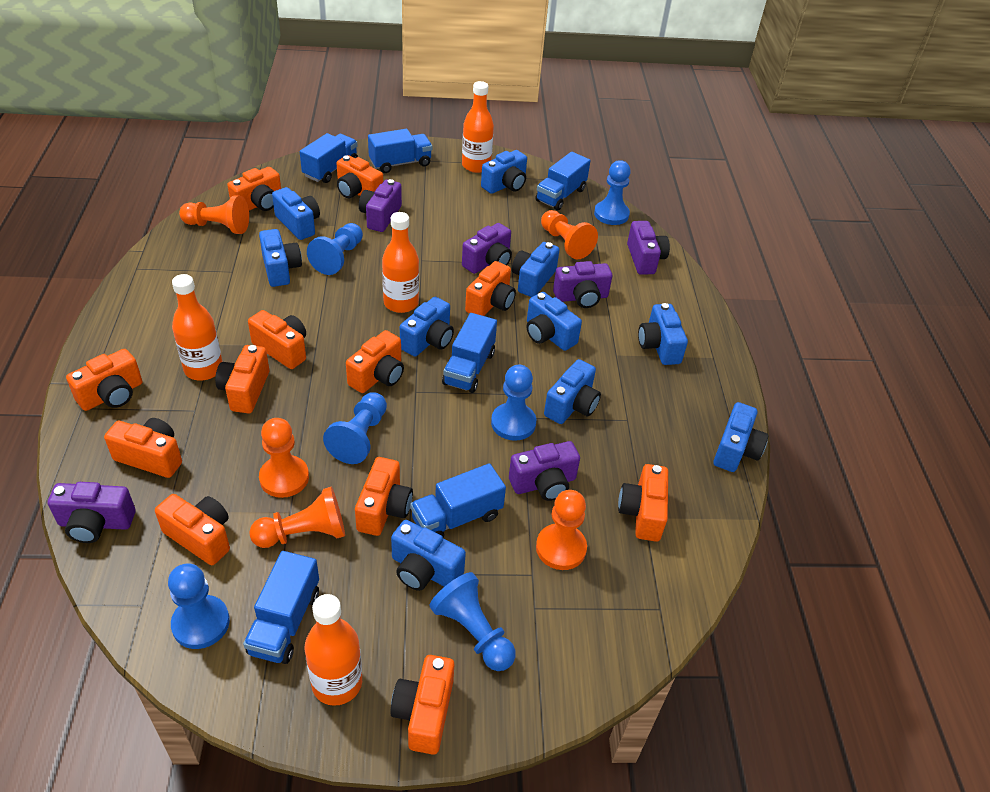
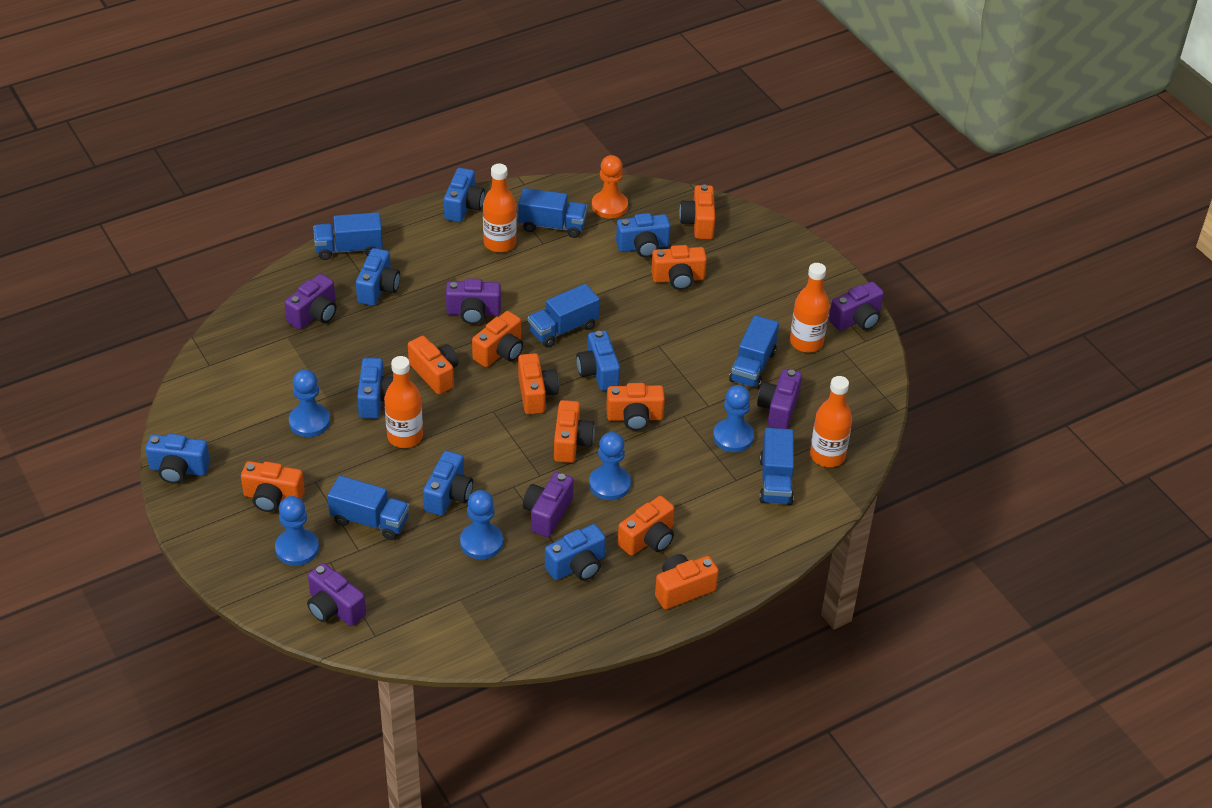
blue camera: [259,229,302,287] [272,187,320,240] [391,520,466,591] [400,297,454,357] [481,150,527,194] [512,242,560,297] [526,292,582,351] [544,359,601,424] [638,303,688,365] [714,402,769,472] = 10 -> [146,434,210,484] [356,248,400,306] [357,358,393,419] [423,451,473,516] [444,168,485,222] [545,524,606,581] [576,330,620,391] [616,213,671,258] = 8
blue pawn: [168,563,230,649] [307,223,363,275] [323,392,387,464] [429,572,516,671] [491,365,536,441] [594,160,631,225] = 6 -> [275,496,319,566] [289,369,330,437] [460,490,503,559] [589,432,631,500] [713,385,754,452] = 5
orange camera: [66,349,143,411] [104,418,182,478] [155,494,230,565] [215,345,269,413] [227,167,281,211] [248,310,306,369] [337,155,383,198] [346,330,404,393] [355,457,413,536] [390,655,454,755] [465,261,516,316] [618,464,668,542] = 12 -> [241,461,305,512] [408,336,458,394] [472,311,523,367] [518,353,559,414] [554,400,595,463] [606,383,665,431] [618,496,674,556] [651,245,707,290] [655,554,719,609] [679,184,715,239] = 10
orange pawn: [179,195,249,234] [249,487,345,548] [259,418,309,498] [536,490,587,570] [541,210,598,259] = 5 -> [592,155,628,218] = 1

